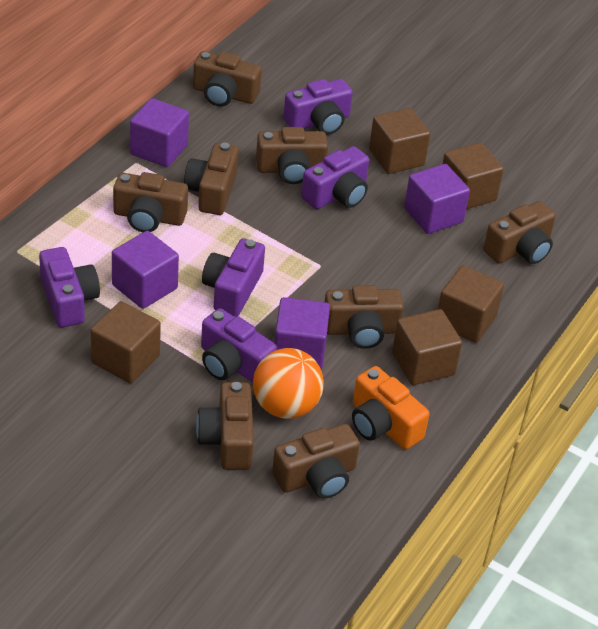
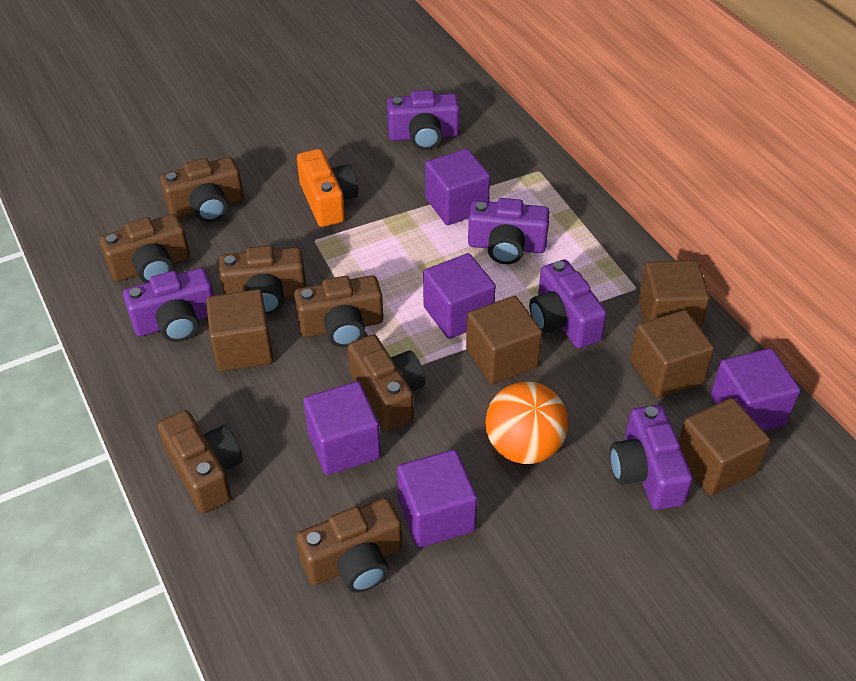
brown camera: [113,172,188,232] [184,143,239,215] [193,51,262,107] [196,382,254,470] [256,127,328,184] [272,424,360,499] [325,285,404,349] [484,201,556,264] = 8 -> [100,214,190,283] [158,410,243,513] [160,157,243,222] [219,245,306,315] [294,275,383,347] [296,498,402,593] [348,334,425,431] = 7
purple cube: [112,231,179,309] [130,98,189,167] [274,297,330,370] [404,164,470,234] = 4 -> [303,381,381,475] [397,450,477,548] [423,253,496,339] [425,149,490,225] [710,348,800,431] = 5

